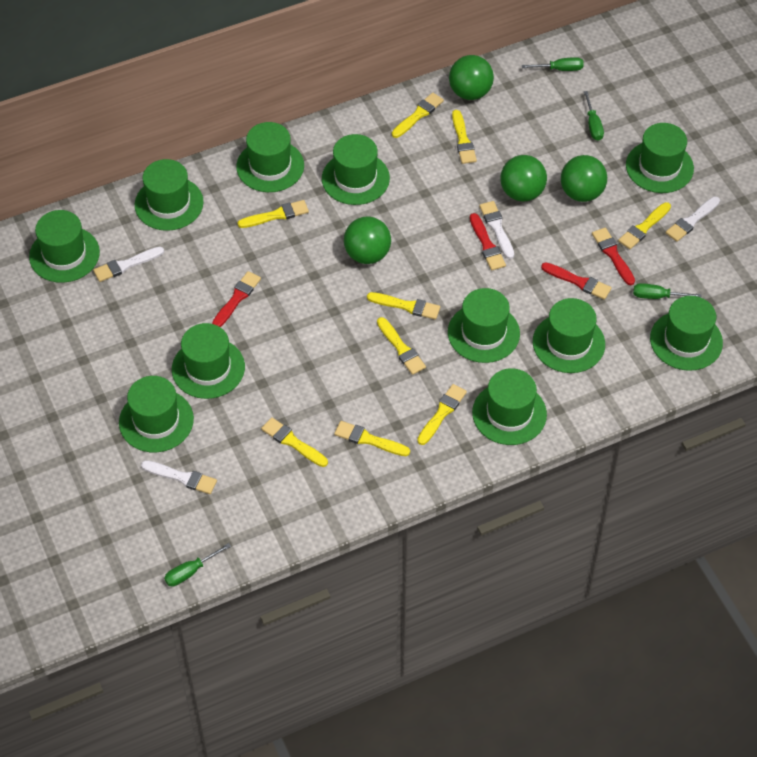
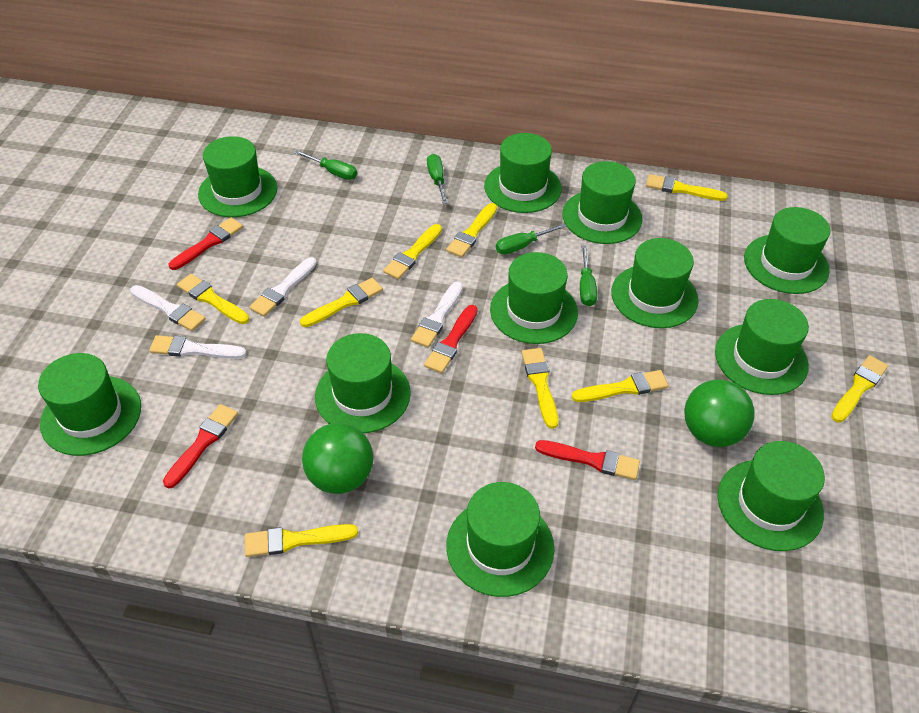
green ball: [344,217,391,264] [449,55,494,100] [500,155,547,202] [561,155,607,202] = 4 -> [302,423,373,494] [684,379,755,447] = 2

